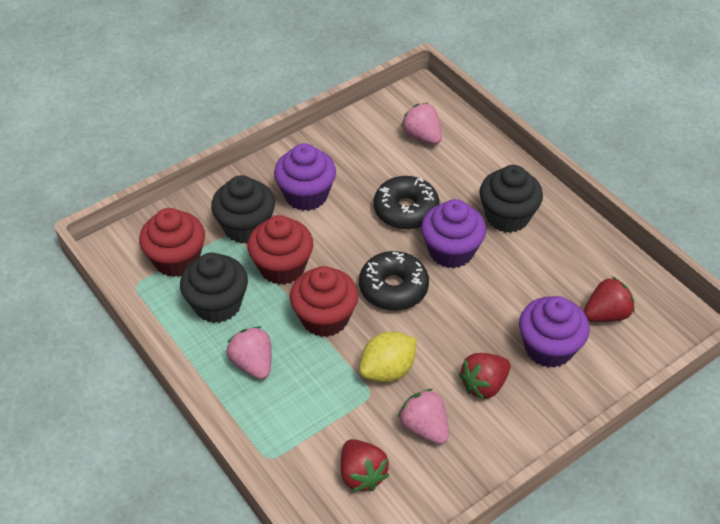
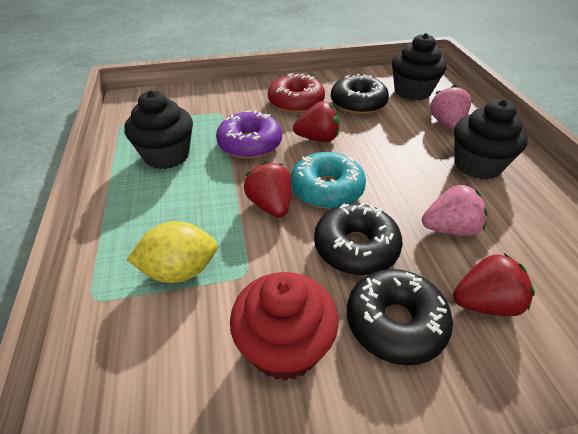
black donut: [359,251,429,311] [374,176,439,230] = 2 -> [314,203,403,275] [331,74,389,115] [347,269,453,365] = 3
pink strawberry: [227,326,272,380] [398,389,449,444] [401,103,442,145] = 3 -> [422,184,488,236] [430,85,471,130] = 2
purple cupcake: [274,143,336,211] [421,199,486,268] [519,296,589,368] = 3 -> none = 0
purple donut: none = 0 -> [216,110,282,159] = 1
red cupcake: [139,208,205,277] [248,215,313,285] [290,266,358,337] = 3 -> [230,272,338,381] = 1
red donut: none = 0 -> [268,73,325,113] = 1
turquoise donut: none = 0 -> [291,152,366,209] = 1

